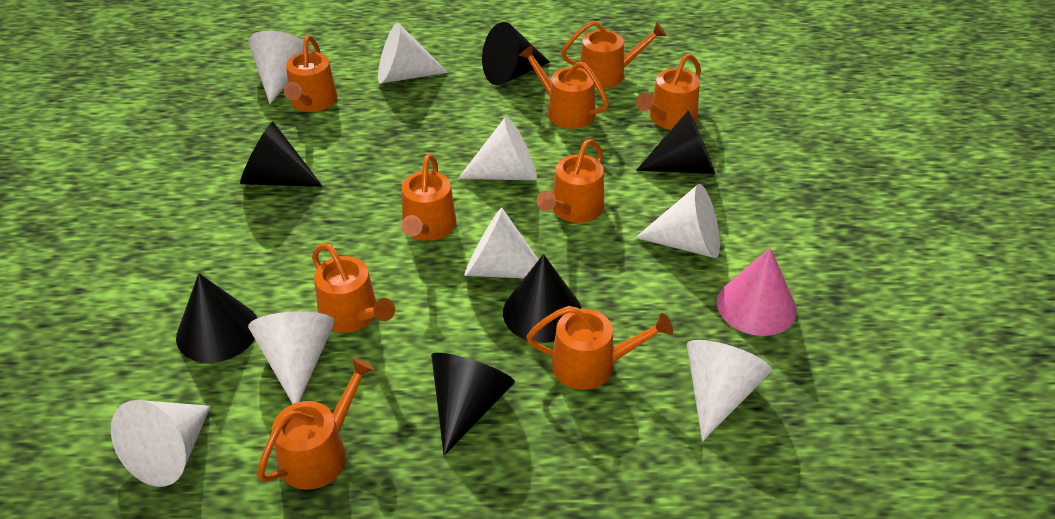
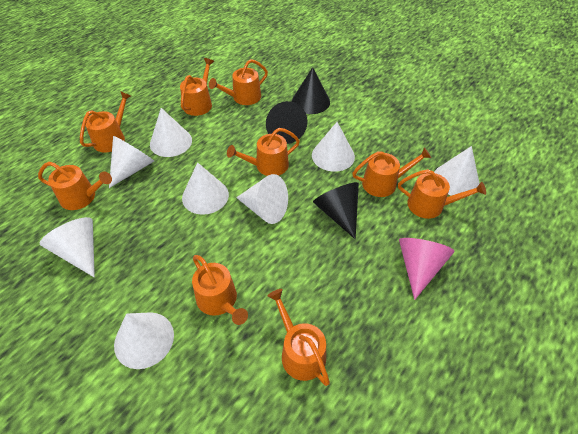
black cone: [176,273,257,363] [240,121,323,187] [431,353,515,456] [482,22,550,86] [503,254,582,343] [636,110,716,174] = 6 -> [266,101,308,144] [292,67,330,114] [313,182,359,239] = 3

